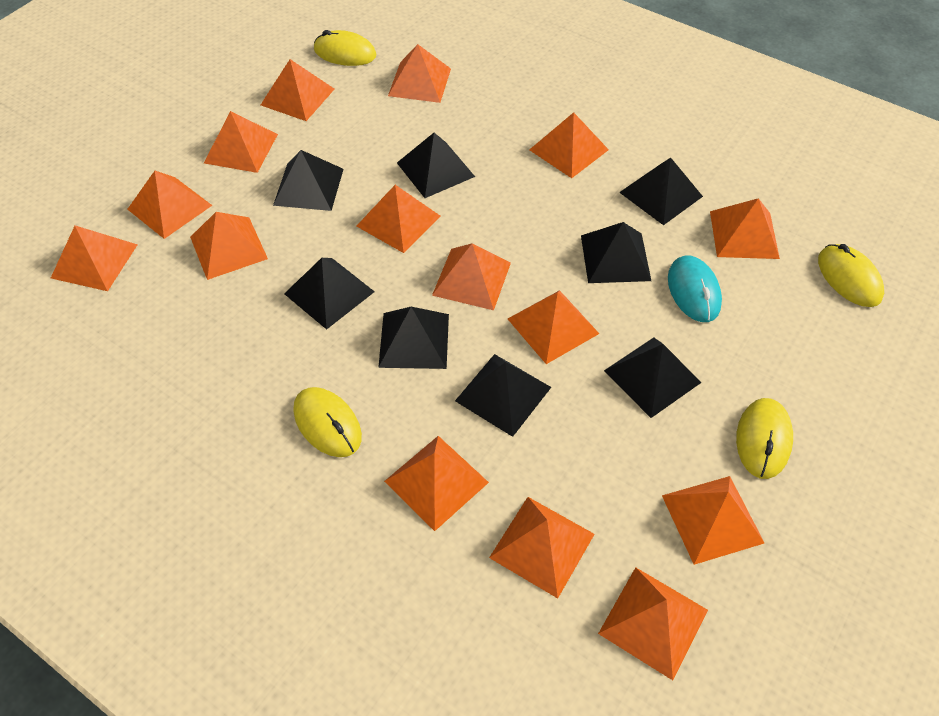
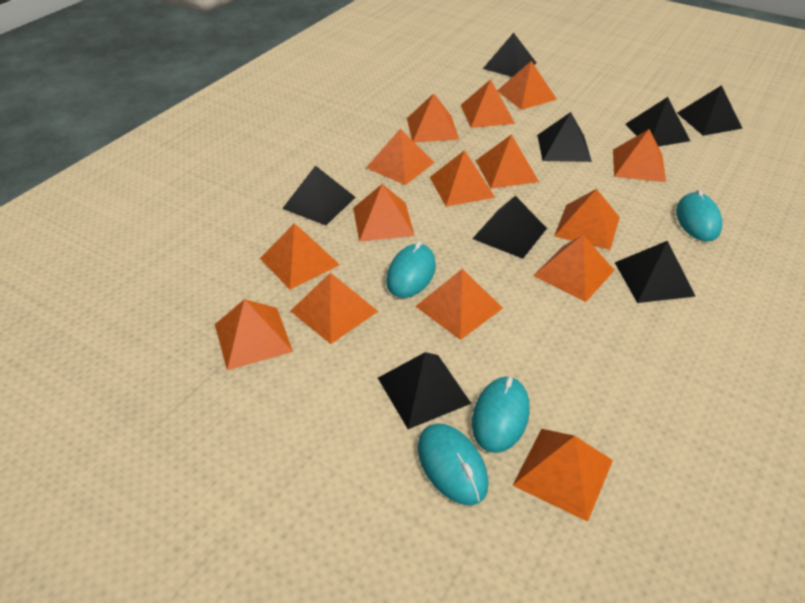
turquoise mouse: [668,255,722,322] = 1 -> [386,241,436,298] [418,423,488,505] [472,376,529,453] [676,189,722,242] = 4
yellow mouse: [294,387,362,457] [314,30,376,66] [736,398,793,479] [818,244,884,307] = 4 -> none = 0

